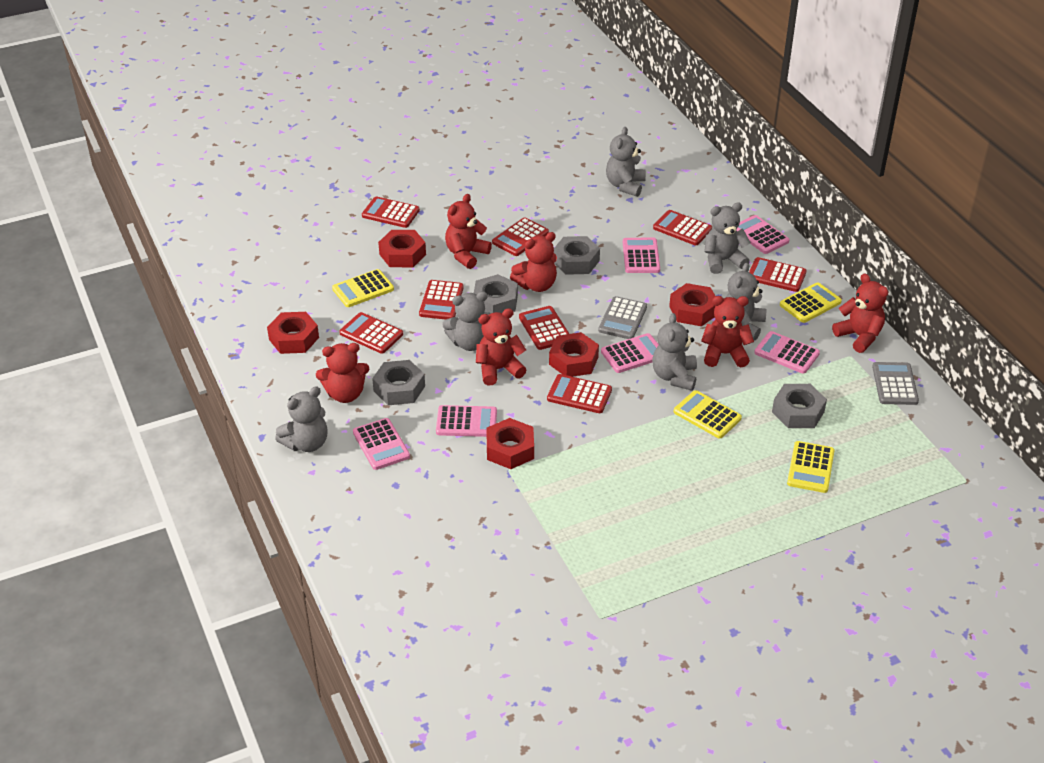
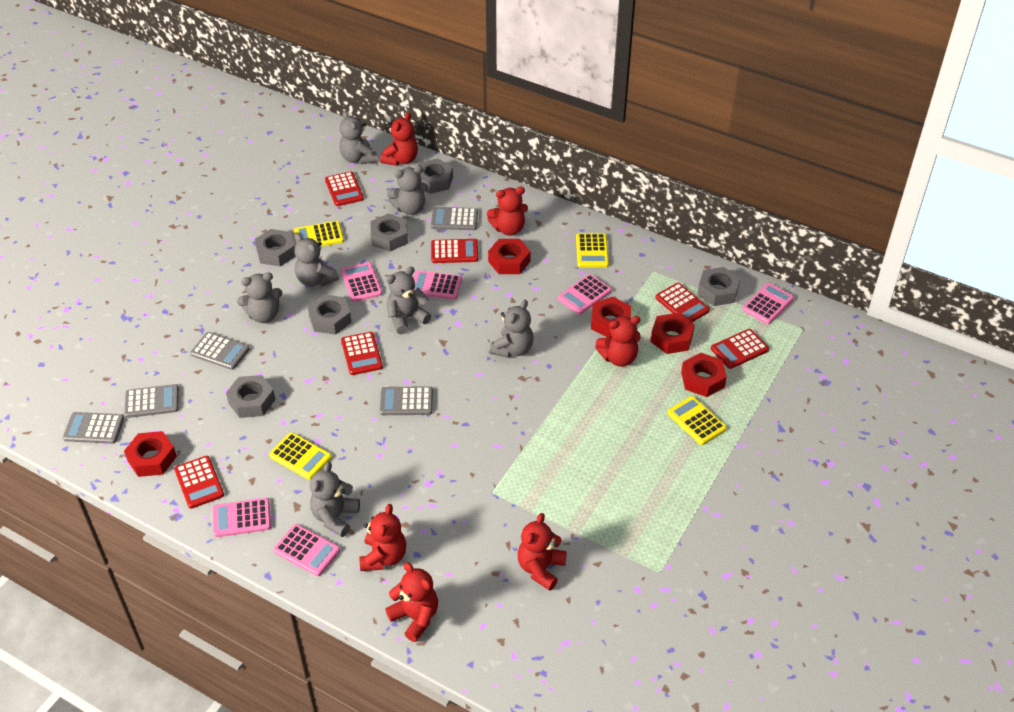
grey calculator: [598,296,647,339] [872,362,919,405] = 2 -> [63,412,124,444] [124,384,179,418] [191,332,250,370] [380,386,433,415] [431,207,478,230] = 5
grey nut: [372,360,425,405] [474,274,518,313] [554,236,600,275] [772,384,827,428] = 4 -> [226,375,276,418] [255,229,295,266] [307,294,352,335] [371,213,408,252] [418,159,453,194] [697,267,740,306] = 6
grey teddy bear: [275,386,328,452] [442,291,491,351] [606,127,646,197] [652,313,697,391] [704,202,751,274] [725,263,766,340] = 6 -> [237,272,282,323] [294,233,339,287] [310,462,360,537] [339,111,378,164] [386,267,431,334] [387,166,428,215] [490,300,534,358] = 7
red calculator: [339,312,403,354] [362,196,420,228] [419,280,464,320] [492,217,549,256] [519,306,569,350] [547,374,612,413] [653,210,712,245] [749,257,807,292] = 8 -> [174,456,224,509] [325,171,364,206] [341,332,383,375] [431,239,478,263] [655,283,710,322] [711,329,769,369] = 6

